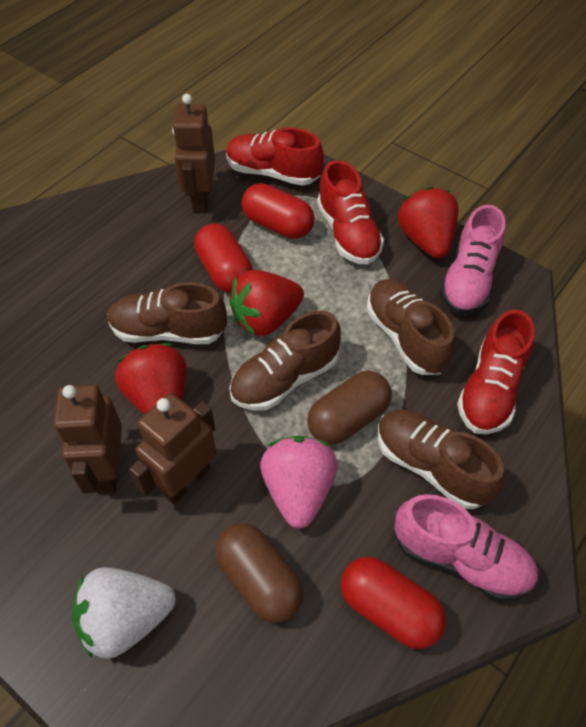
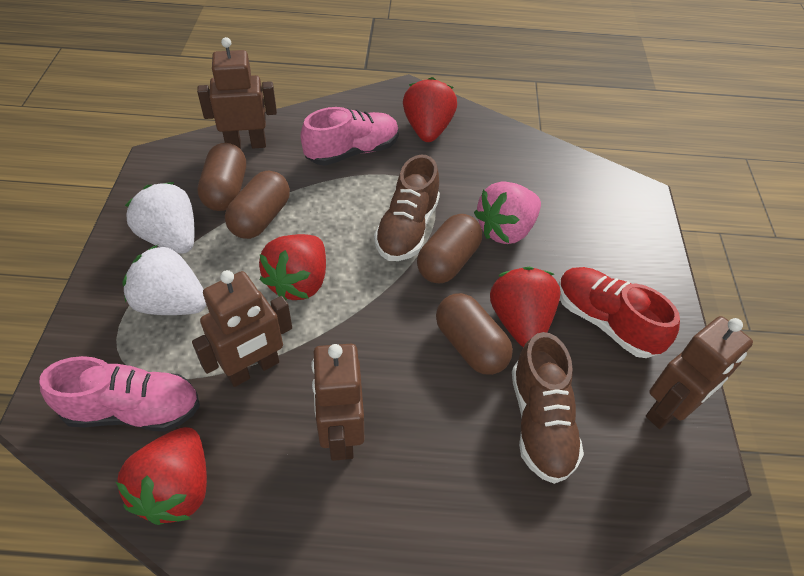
brown capsule: [215,523,304,623] [307,371,392,445] = 2 -> [198,143,246,211] [225,171,290,239] [417,214,482,284] [436,293,513,375] = 4
brown robot: [54,384,122,494] [129,393,217,505] [172,94,215,212] = 3 -> [192,270,292,387] [197,37,277,149] [311,344,364,461] [646,316,753,429] = 4
brown shoe: [107,282,227,344] [229,311,341,411] [367,279,455,375] [378,409,505,509] = 4 -> [374,155,440,261] [512,332,584,484] = 2
red capsule: [194,223,253,293] [242,183,314,239] [341,556,446,649] = 3 -> none = 0
red shoe: [226,128,324,186] [317,160,384,264] [457,309,535,434] = 3 -> [558,267,680,358] = 1
red strawberry: [115,343,187,415] [229,270,304,336] [398,186,459,258] = 3 -> [116,427,207,525] [259,234,326,300] [403,77,457,142] [490,267,561,347] = 4
white strawberry: [72,567,176,659] = 1 -> [122,245,206,315] [125,182,194,254] = 2

